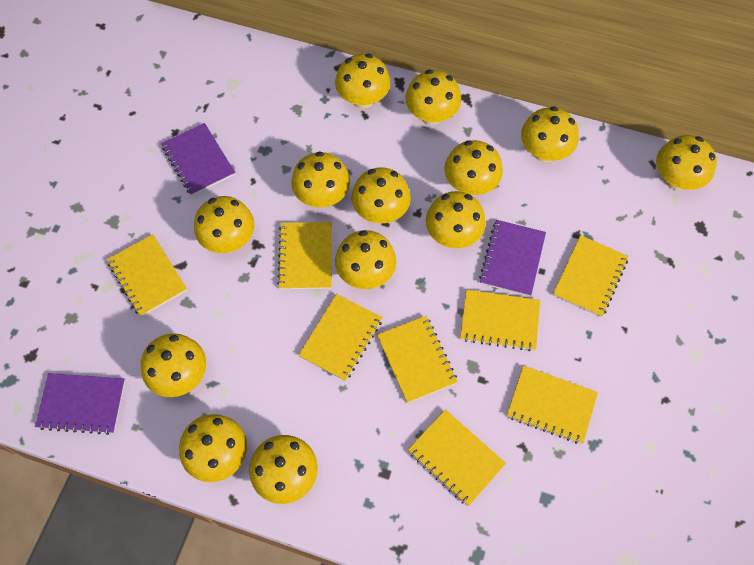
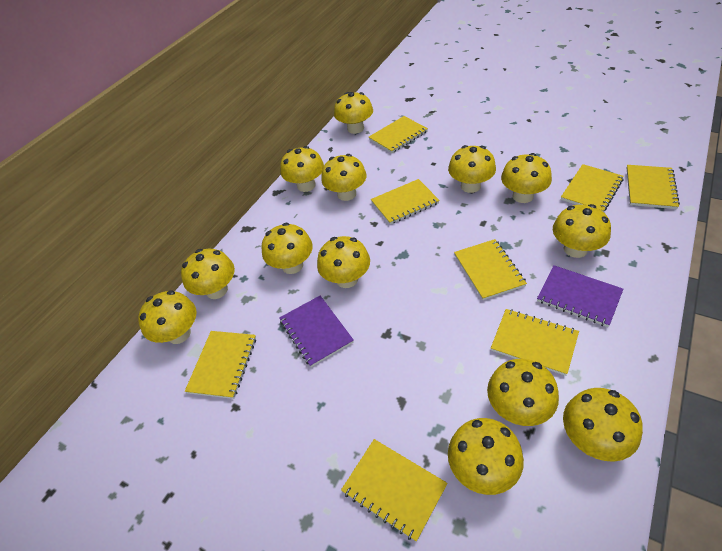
purple notebook: [35,373,125,435] [161,123,235,196] [479,220,546,297] = 3 -> [279,296,354,367] [537,265,623,327] = 2

